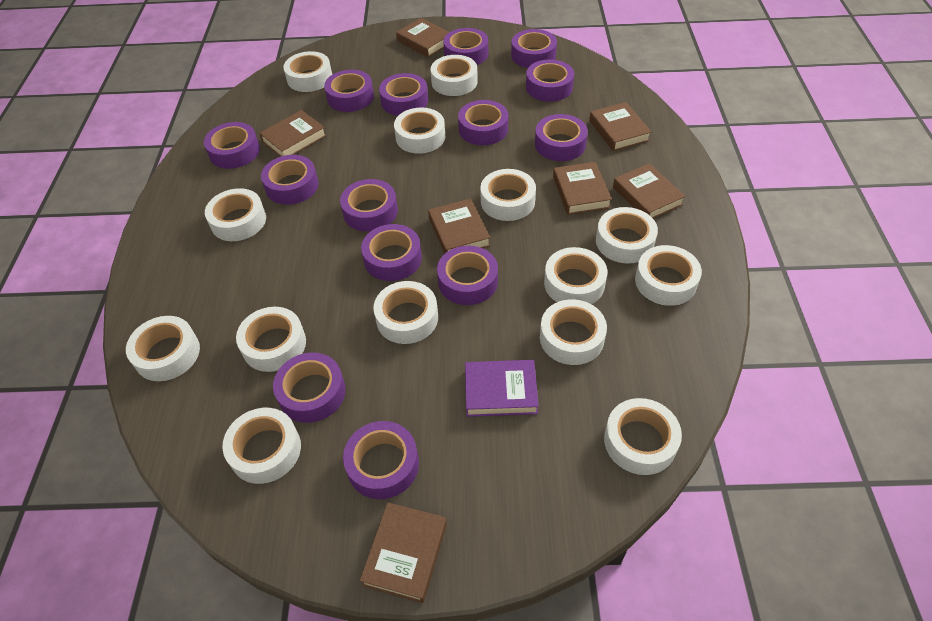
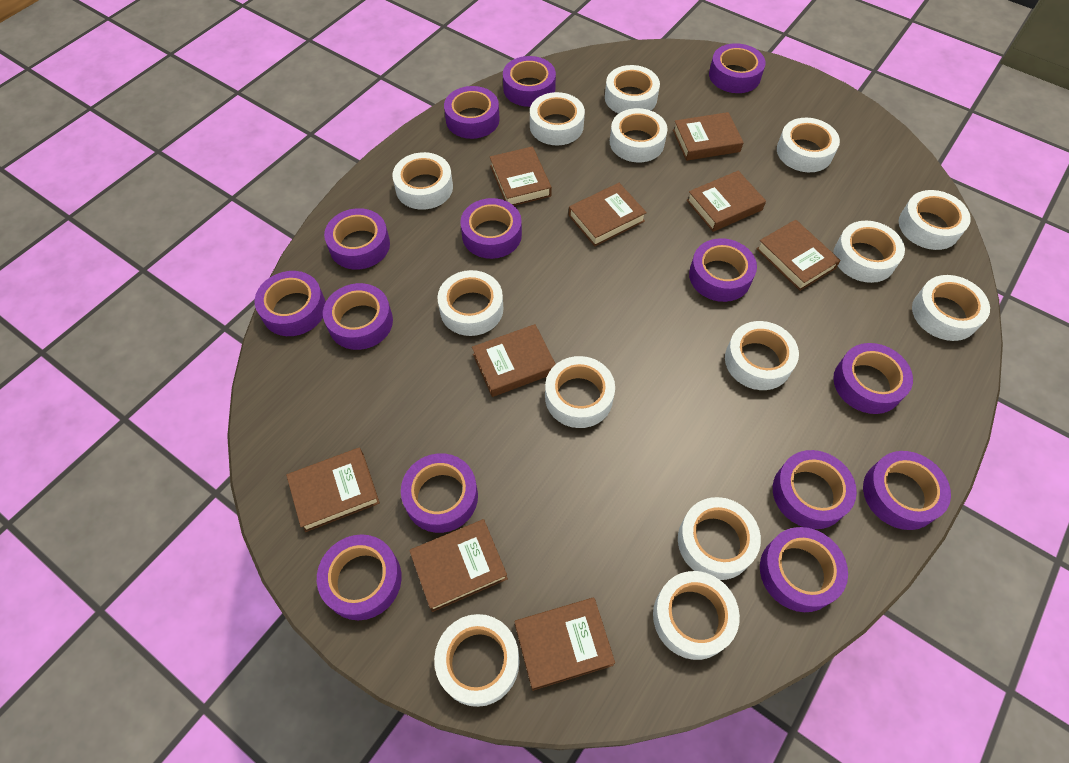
brown book: [259,110,326,157] [360,503,447,603] [396,18,449,57] [428,199,490,253] [553,162,612,215] [589,102,651,151] [613,163,685,219] = 7 -> [286,447,380,532] [409,519,508,612] [472,324,556,397] [490,146,552,206] [514,597,615,691] [568,183,647,246] [673,112,744,161] [687,171,766,232] [756,220,841,291] = 9
purple book: [465,360,539,417] = 1 -> none = 0

